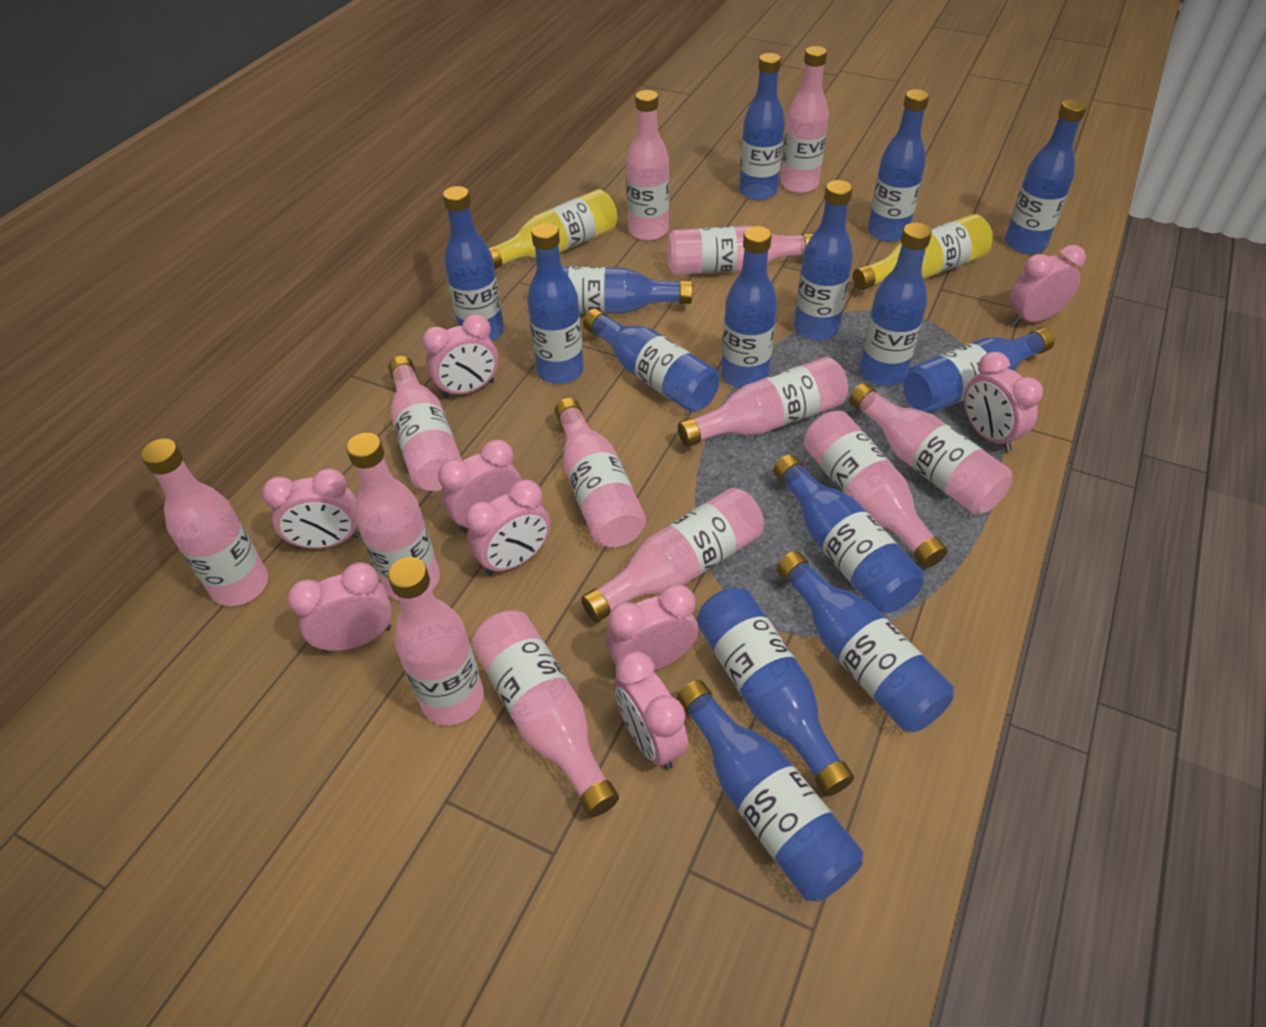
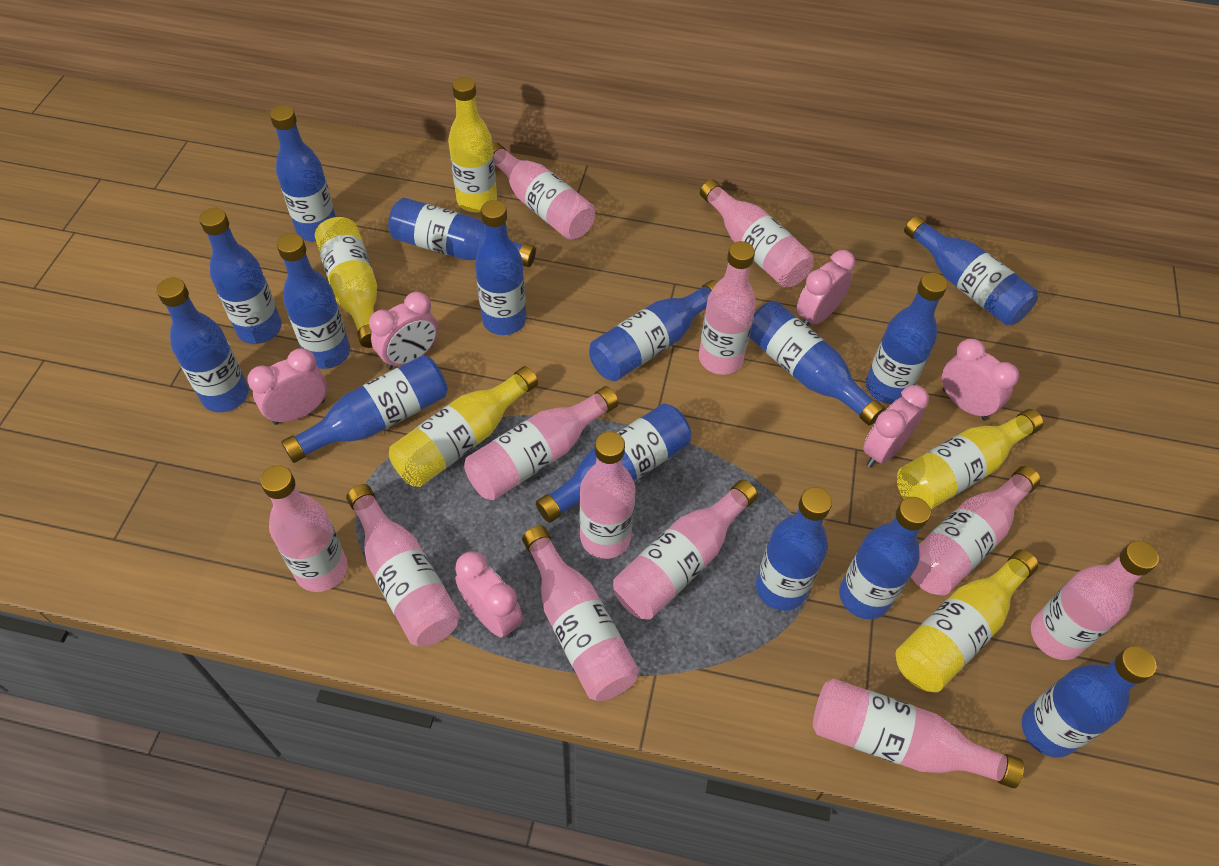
pink bottle: [141,439,268,606] [346,433,440,600] [388,356,462,491] [388,557,484,726] [472,611,619,817] [555,398,646,547] [581,487,764,622] [626,90,669,241] [667,226,814,275] [678,357,848,447] [781,46,829,193] [804,411,948,568] [849,383,1012,514] = 13 -> [260,465,348,592] [346,484,460,646] [464,386,618,500] [492,142,595,240] [522,525,639,701] [580,431,636,559] [613,480,758,620] [699,241,756,375] [700,179,814,287] [813,678,1024,788] [911,466,1041,595] [1031,541,1159,660] = 12
pink clock: [262,468,360,549] [288,562,392,652] [422,314,498,398] [438,440,521,533] [465,479,550,576] [606,584,698,671] [614,651,688,770] [964,352,1043,452] [1010,245,1086,326] = 9 -> [247,348,327,425] [369,292,438,370] [455,551,523,638] [797,250,855,326] [863,385,929,467] [942,339,1019,421] = 6
yellow bottle: [488,189,617,269] [853,214,993,290] = 2 -> [315,217,377,348] [389,366,538,487] [448,77,497,212] [895,549,1039,692] [897,409,1043,510] = 5

